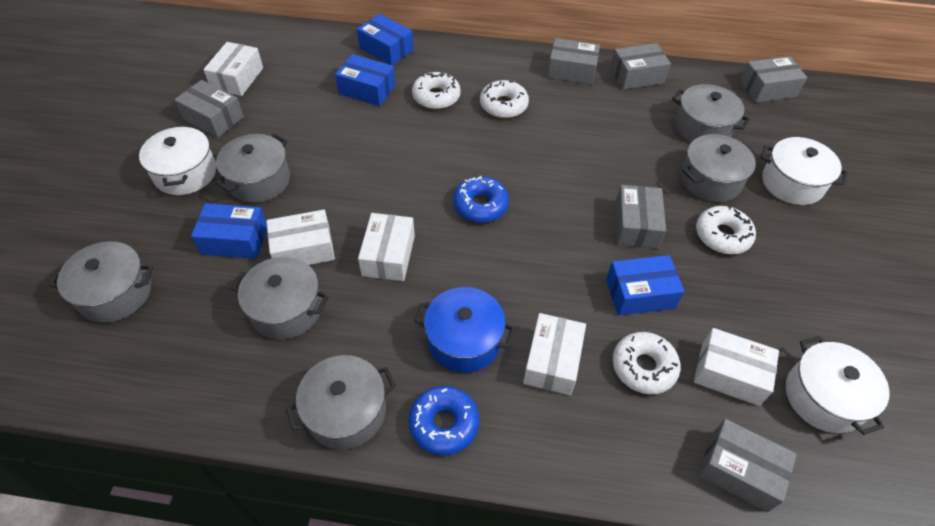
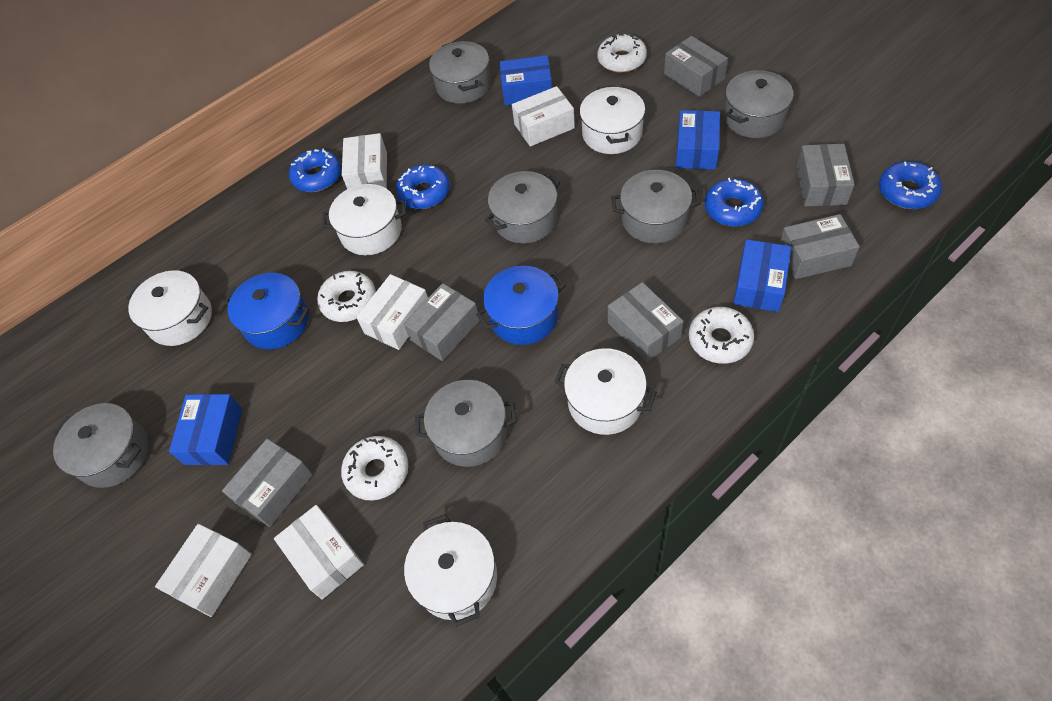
blue donut: [408,386,479,455] [453,176,509,223] = 2 -> [289,149,341,192] [396,165,450,209] [705,178,764,227] [879,161,942,209] = 4
blue pot: [414,287,516,373] = 1 -> [224,273,309,349] [476,266,566,345] = 2
white pot: [139,125,217,195] [761,137,848,205] [786,336,890,435] = 3 -> [127,270,212,346] [322,184,406,255] [404,514,497,627] [554,348,657,435] [580,85,645,154] = 5

